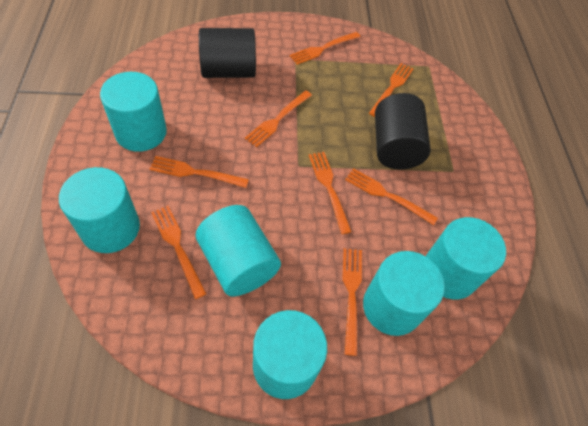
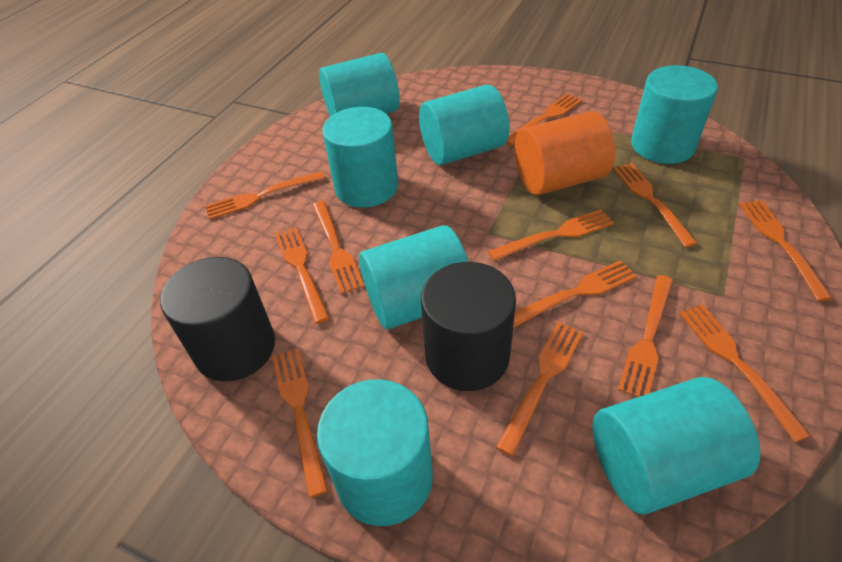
orange cylinder: none = 0 -> [515,111,615,195] = 1
orange fork: [149,156,249,188] [151,206,206,299] [245,90,312,147] [290,32,361,65] [309,152,352,234] [342,248,362,356] [345,168,438,225] [369,63,414,117] = 8 -> [205,171,325,219] [272,348,328,498] [275,226,329,324] [312,201,364,294] [488,209,614,261] [496,322,583,456] [506,93,582,146] [513,260,637,328] [613,163,698,247] [618,275,673,397] [679,304,811,442] [740,200,833,301] = 12
turquoise cylinder: [59,167,140,253] [100,72,167,152] [196,205,281,296] [253,310,327,399] [363,251,445,336] [426,217,506,299] = 6 -> [317,379,433,526] [319,53,399,117] [323,107,398,208] [359,225,469,329] [419,85,510,165] [592,377,760,515] [631,65,718,164] = 7

